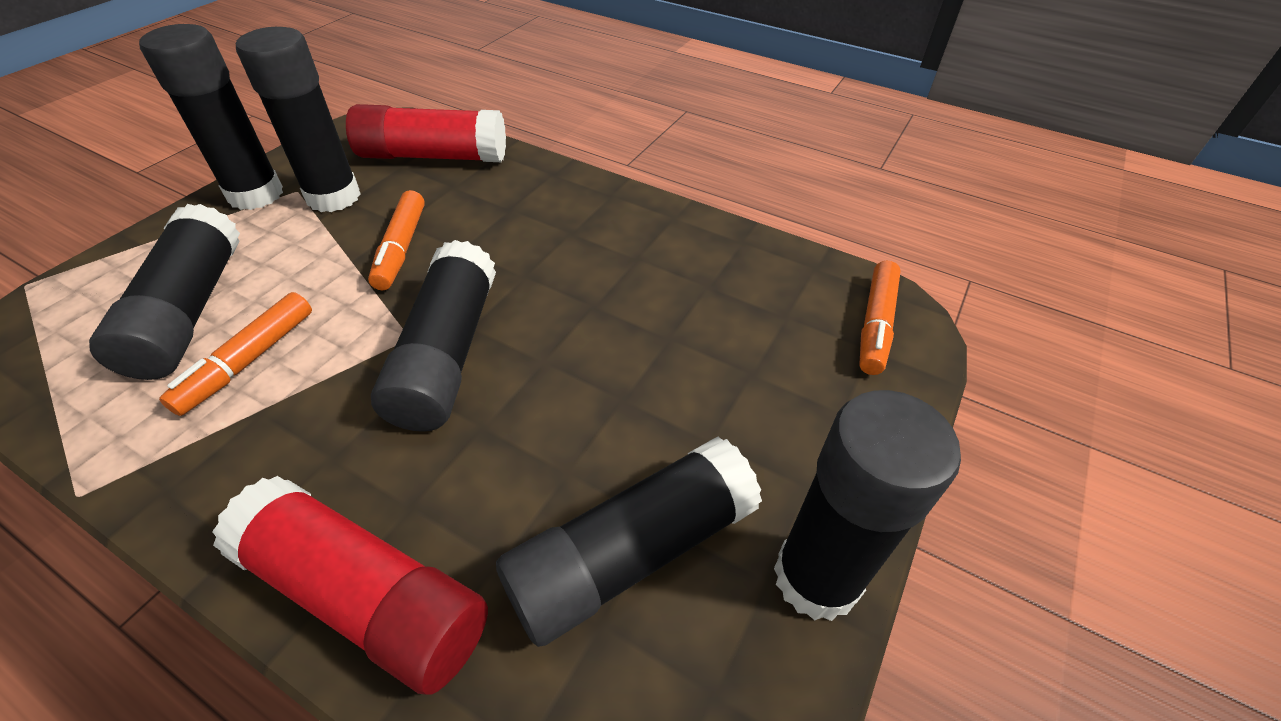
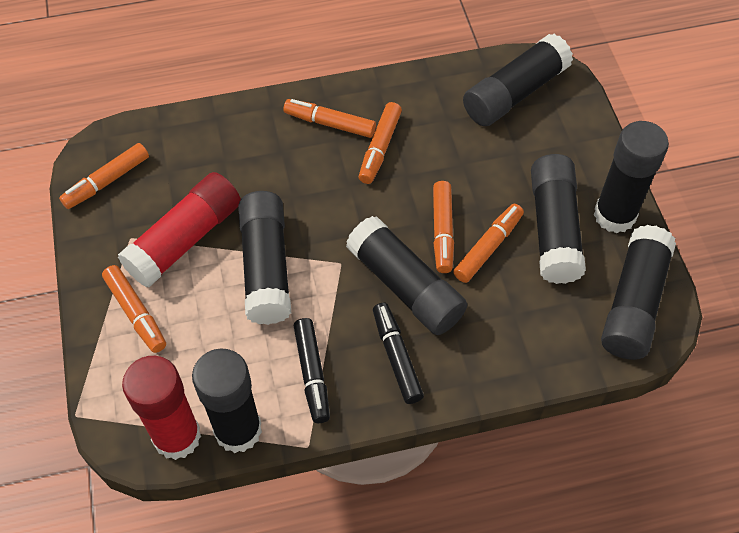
black glue stick: [89,204,240,380] [139,24,283,210] [236,27,361,212] [371,240,496,432] [496,437,762,647] [774,390,961,621] = 6 -> [192,348,262,453] [238,191,291,325] [346,216,468,335] [463,34,573,126] [531,154,586,284] [594,121,669,233] [601,225,676,360] = 7
black marker: none = 0 -> [293,318,330,423] [373,303,424,404] = 2
orange marker: [159,292,312,416] [368,190,425,290] [859,261,901,375] = 3 -> [59,143,149,209] [102,265,166,353] [284,99,376,138] [358,102,402,184] [433,181,454,273] [453,204,524,283] = 6

